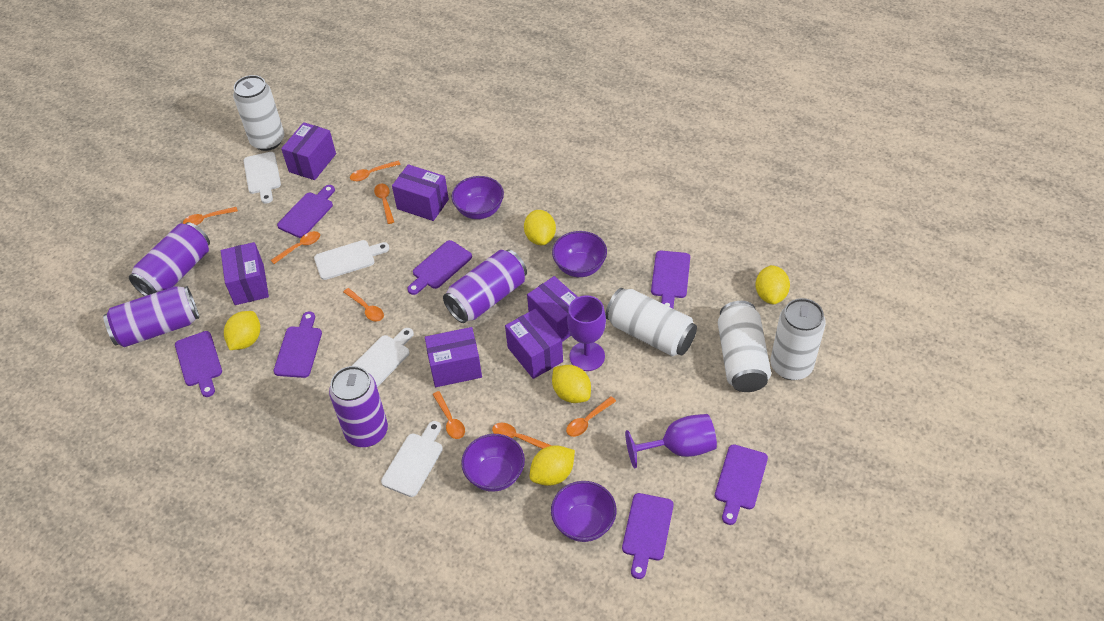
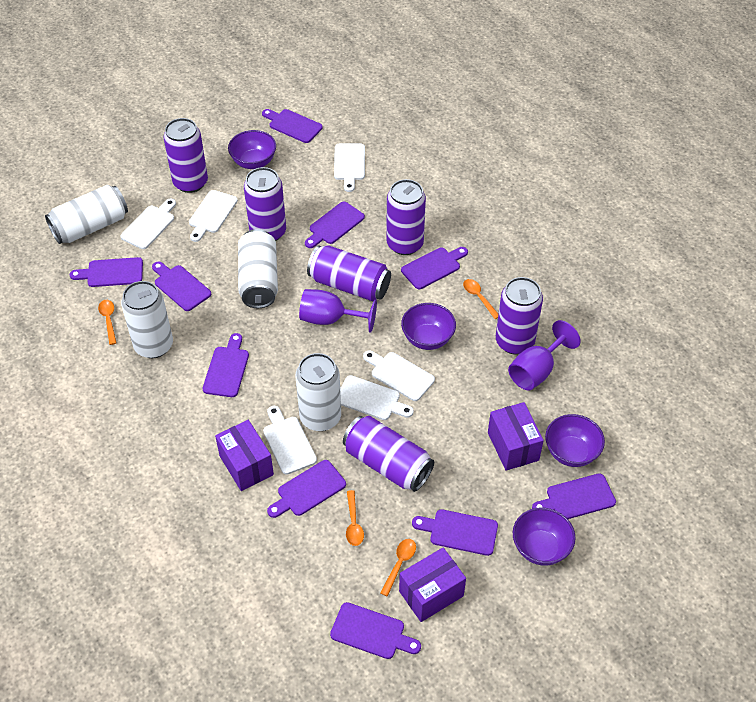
orange spoon: [183,207,238,225] [271,231,320,264] [343,288,384,322] [350,161,401,181] [374,184,394,224] [433,391,465,439] [492,423,552,449] [566,396,616,437] = 8 -> [98,300,117,345] [346,490,364,546] [380,539,416,596] [463,279,498,319] = 4
purple box: [221,242,269,305] [281,122,336,180] [392,164,449,221] [425,327,482,387] [505,309,563,379] [527,276,578,342] = 6 -> [215,420,274,491] [399,548,466,622] [488,402,544,471] = 3
purple can: [103,286,199,347] [129,222,210,296] [329,366,388,447] [443,250,527,323] = 4 -> [163,118,208,193] [244,167,286,241] [307,245,391,301] [343,416,434,492] [386,179,426,255] [496,277,543,355] = 6
purple cutting board: [175,331,222,397] [274,311,322,378] [277,185,335,238] [407,240,472,295] [622,493,674,579] [651,251,690,308] [715,444,768,525] = 7 -> [70,257,143,287] [152,261,211,311] [203,333,249,397] [262,109,323,143] [267,460,346,518] [305,202,365,248] [330,602,421,659] [401,247,468,289] [412,509,498,556] [532,473,616,519] = 10
white cutting board: [243,152,281,204] [314,240,390,280] [352,328,414,387] [381,421,443,497] = 4 -> [120,199,176,249] [189,190,238,242] [263,406,317,475] [334,144,365,192] [340,375,414,420] [363,350,435,401] = 6
yellow lemon: [224,311,260,350] [524,210,556,245] [530,445,575,486] [552,365,591,403] [755,265,790,304] = 5 -> none = 0

